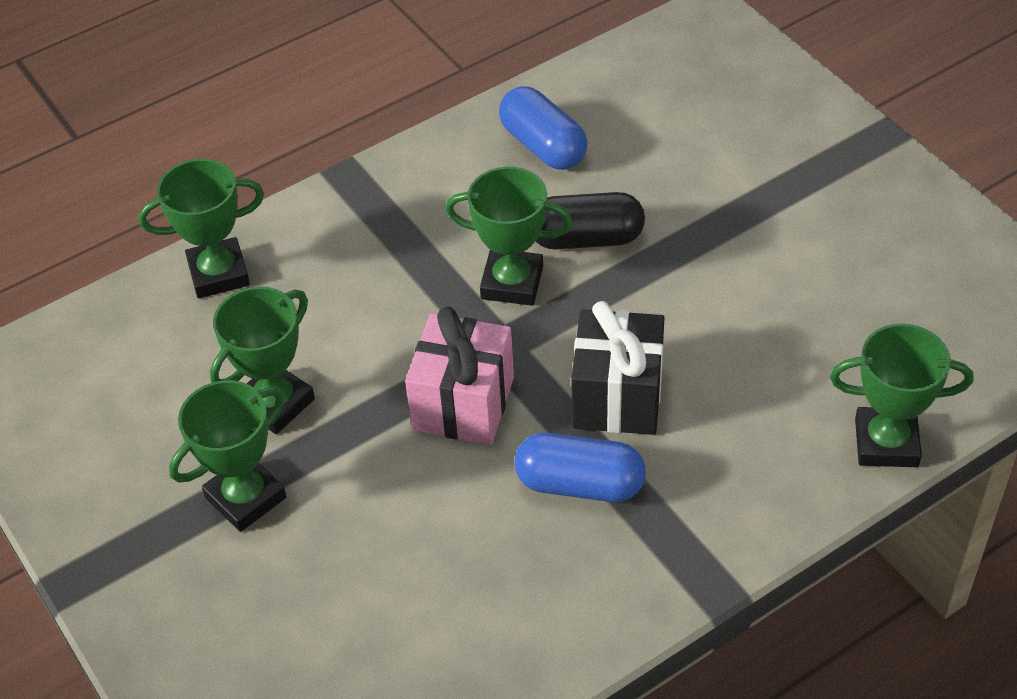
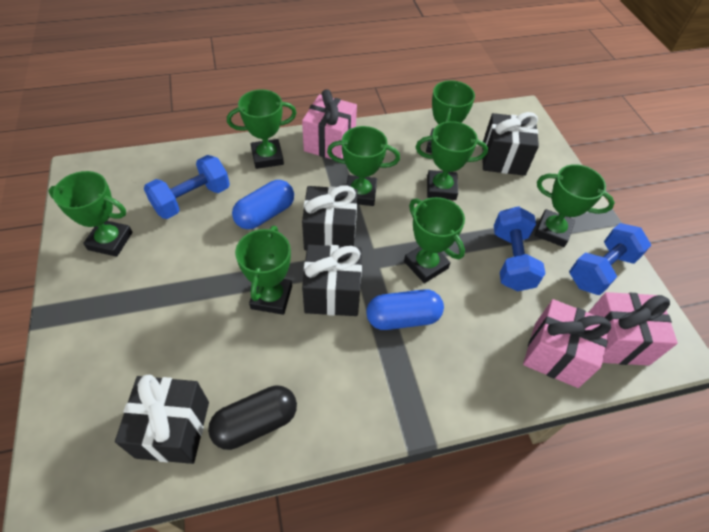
black gift: [571,301,665,435] = 1 -> [115,375,209,464] [302,185,357,251] [302,245,362,316] [482,112,539,176] = 4
blue dumbbell: none = 0 -> [144,155,230,219] [494,206,546,291] [569,223,651,295] = 3
green trophy: [139,159,264,298] [169,380,286,532] [210,286,315,434] [445,167,572,306] [830,324,973,467] = 5 -> [49,171,132,257] [227,89,297,169] [235,226,292,315] [327,126,400,206] [404,197,465,283] [416,121,488,200] [426,80,475,154] [535,164,615,247] = 8
pink gift: [405,306,514,445] = 1 -> [302,89,357,160] [523,299,611,388] [588,292,678,365] = 3

